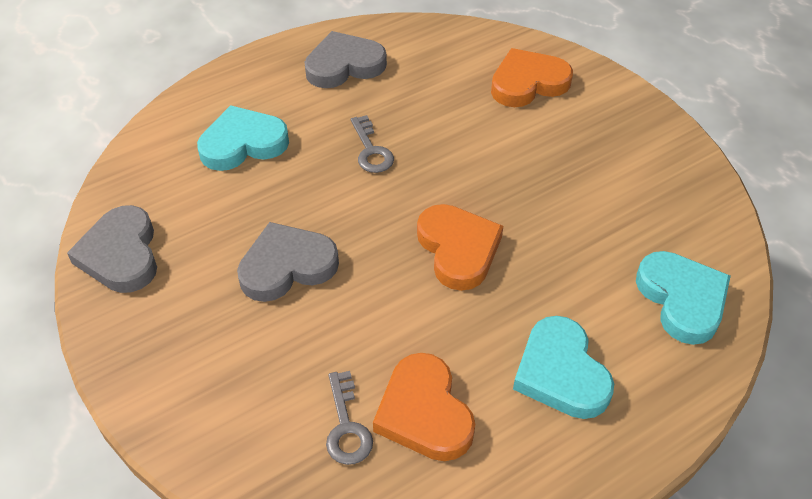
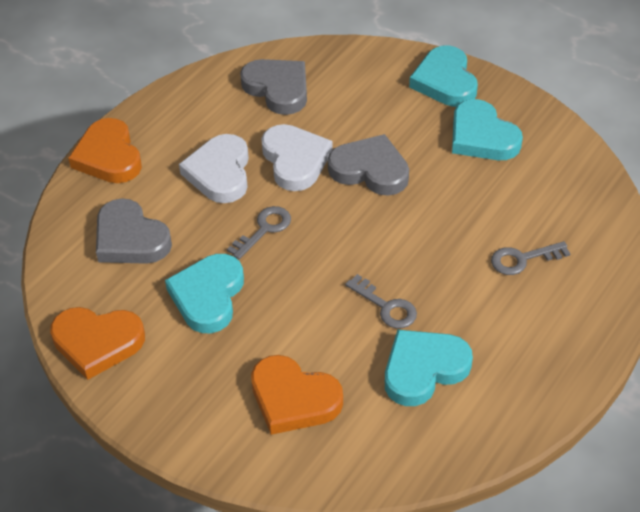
grey key: [326,371,373,465] [351,115,394,173] = 2 -> [227,206,291,259] [345,274,417,328] [491,241,570,275] = 3
turquoise heart: [197,105,289,171] [513,316,614,419] [636,251,731,345] = 3 -> [165,254,244,333] [385,330,473,406] [409,45,478,107] [452,99,523,160] = 4
white heart: none = 0 -> [179,134,249,203] [261,124,333,191] = 2

